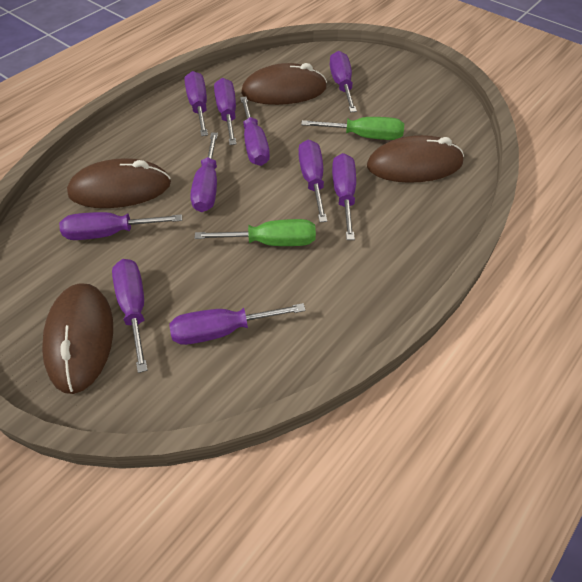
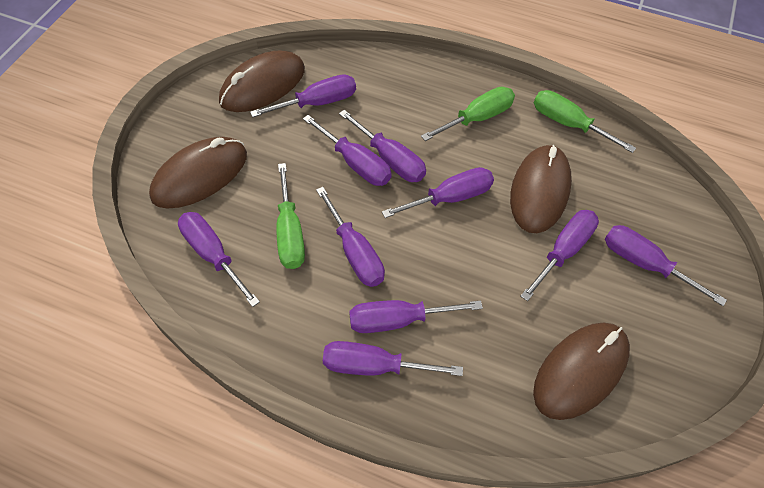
green screwdriver: [195,219,316,246] [301,117,404,140] = 2 -> [276,163,305,269] [421,87,515,141] [534,90,636,153] = 3

